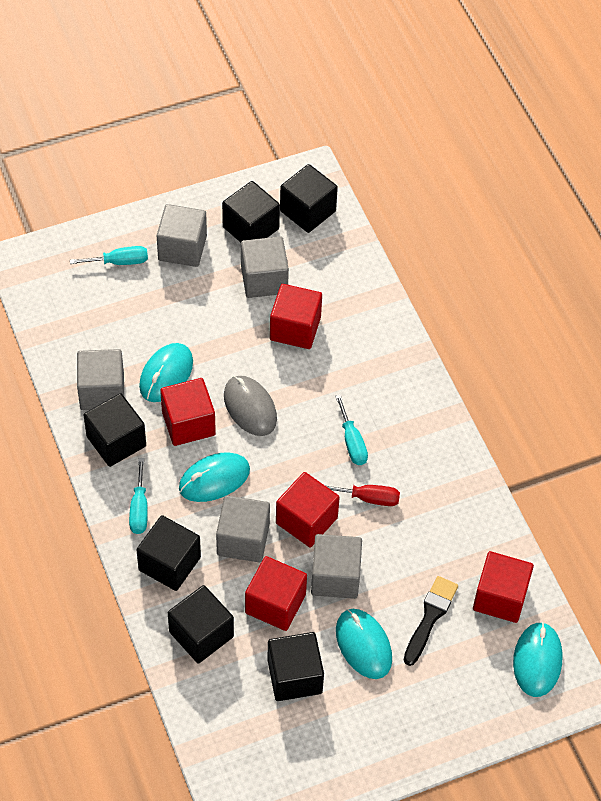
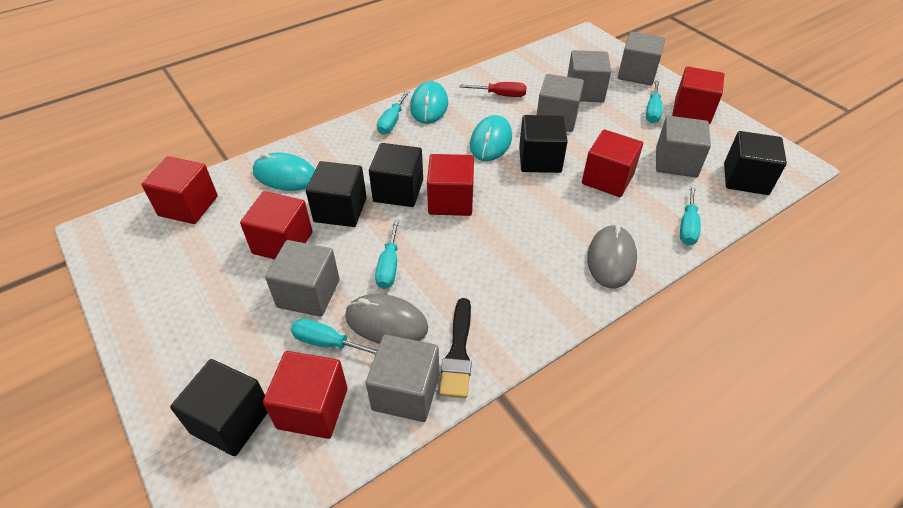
black cube: [84,393,146,467] [136,515,201,591] [168,585,234,663] [222,181,280,243] [267,632,324,701] [280,164,338,233] = 6 -> [170,359,268,456] [306,161,367,227] [369,143,423,207] [519,115,568,173] [724,131,787,195] = 5
grey cube: [77,349,124,410] [156,204,207,267] [216,495,270,562] [241,236,289,298] [311,534,362,599] = 5 -> [265,240,340,317] [366,334,439,422] [537,74,584,132] [567,50,611,102] [618,32,665,85] [656,116,711,178] = 6
grey mouse: [224,376,277,436] = 1 -> [345,294,428,344] [587,225,637,288] = 2
red cube: [160,378,216,446] [245,556,307,631] [270,284,322,349] [276,472,340,547] [473,551,534,623] = 5 -> [141,156,218,224] [240,191,312,259] [263,351,348,439] [427,154,474,216] [582,130,643,197] [672,66,724,124] = 6
turquoise mouse: [139,343,193,402] [179,452,250,502] [336,609,392,679] [513,622,563,697] = 4 -> [253,152,315,191] [410,81,448,124] [470,115,512,161] = 3
turquoise screwdriver: [70,246,148,265] [129,458,148,534] [335,394,368,465] = 3 -> [291,319,378,355] [375,219,399,289] [377,91,410,134] [646,81,663,123] [680,185,701,245] = 5

